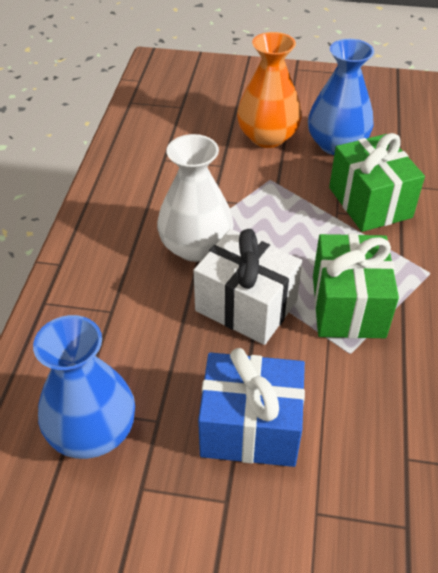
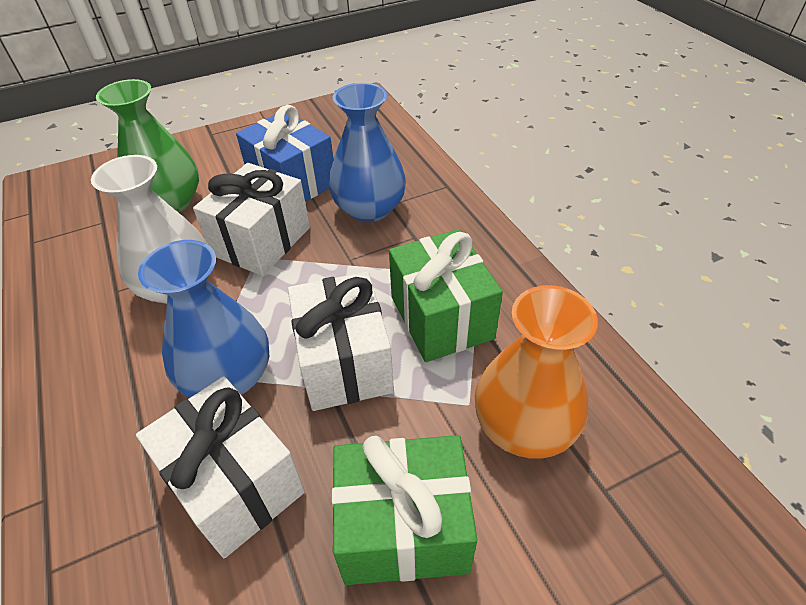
green vase: none = 0 -> [96,79,199,213] = 1
white gift: [194,229,302,345] = 1 -> [136,376,305,558] [193,163,310,276] [288,272,394,411] = 3

